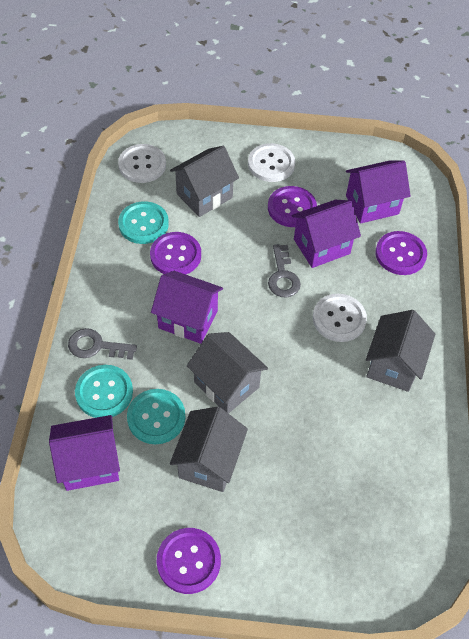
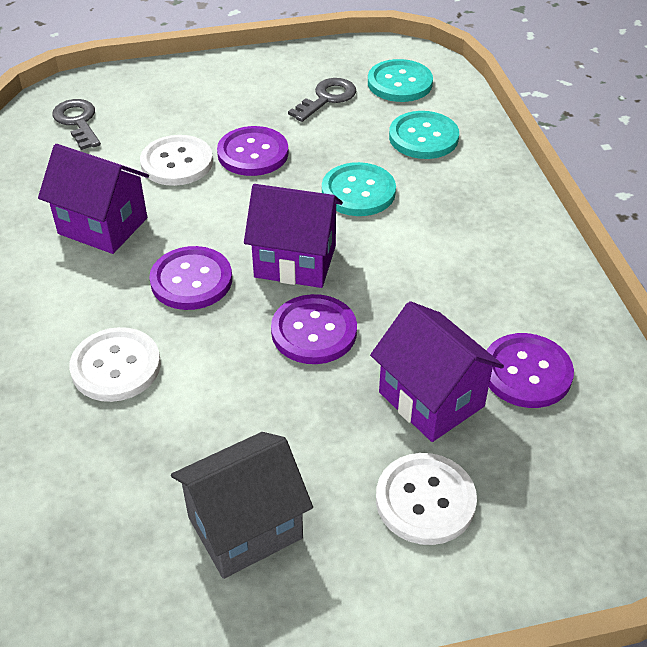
grey house: [170,146,239,217] [170,407,248,492] [187,332,268,413] [366,310,435,392] = 4 -> [171,432,313,579] = 1
purple house: [49,415,120,491] [151,271,223,344] [291,200,361,268] [346,160,411,223] = 4 -> [38,144,149,254] [244,184,343,288] [370,301,504,442] = 3

